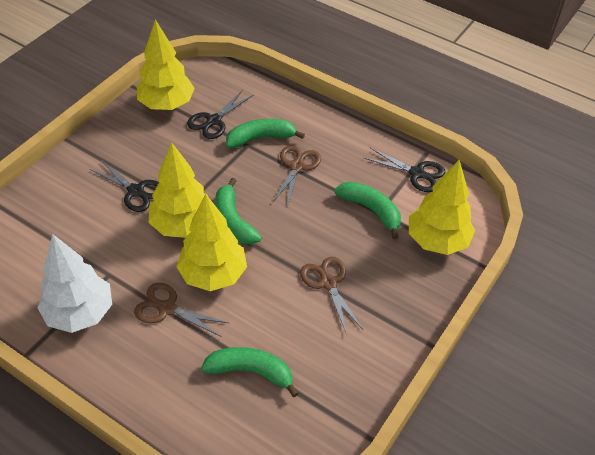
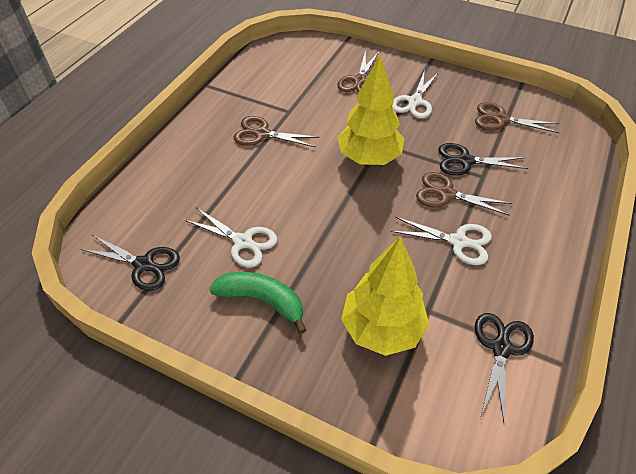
brown scissors: [134,283,229,337] [272,145,321,207] [300,257,363,334] = 3 -> [234,116,319,147] [337,50,379,92] [416,172,512,216] [475,102,560,133] = 4
green banana: [201,347,299,397] [215,178,262,245] [226,119,305,148] [334,182,401,239] = 4 -> [209,272,306,334] = 1
white scissors: none = 0 -> [185,208,278,268] [391,217,492,265] [392,70,439,119] = 3
white tree: [37,234,112,333] = 1 -> none = 0
yellow tree: [137,19,195,110] [149,142,208,238] [176,194,247,291] [409,160,475,255] = 4 -> [337,56,404,165] [341,237,429,356] = 2

